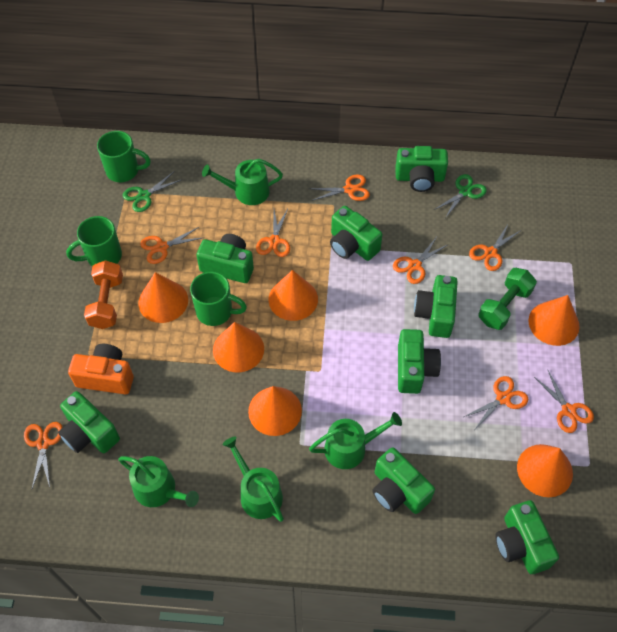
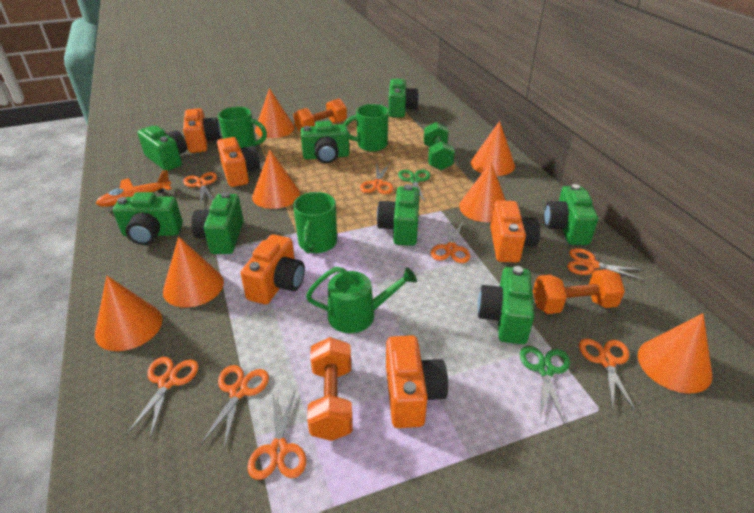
green watering can: [118,456,199,507] [202,159,283,205] [223,436,284,522] [309,412,402,469] = 4 -> [306,267,417,333] = 1
orange camera: [68,344,134,395] = 1 -> [183,108,221,153] [217,137,260,187] [240,234,305,305] [386,335,448,428] [490,201,540,262] = 5
orange cone: [138,272,188,323] [213,322,264,372] [248,386,302,436] [269,270,318,321] [517,444,573,497] [528,295,580,346] = 6 -> [95,276,162,351] [163,237,224,308] [252,150,300,209] [255,88,295,138] [459,162,506,222] [471,121,515,176] [638,313,712,393] = 7
orange dumbbell: [84,260,123,329] = 1 -> [293,98,347,133] [307,337,353,441] [533,269,625,314] = 3
orange plane: none = 0 -> [96,170,172,207] = 1

